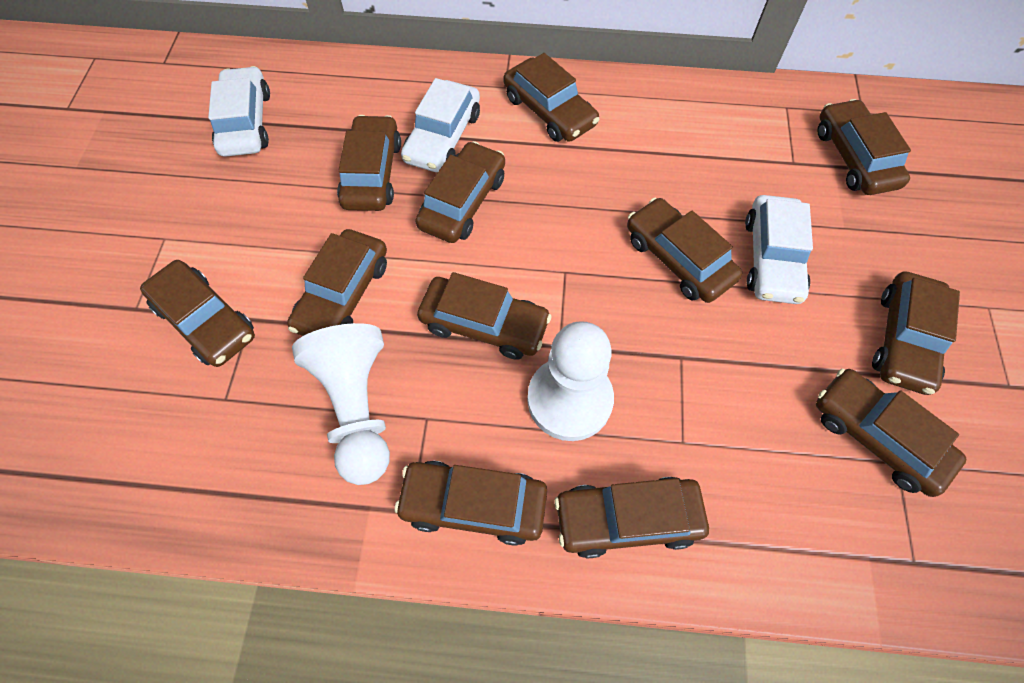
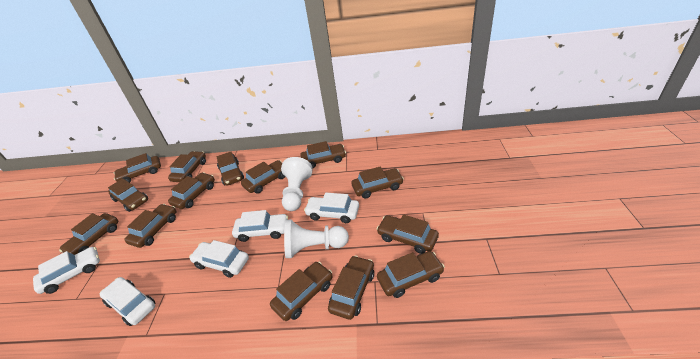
brown car: [140,260,255,367] [287,229,387,336] [337,115,401,211] [394,461,547,546] [415,141,505,243] [417,272,552,360] [504,53,599,142] [554,477,709,558] [627,198,742,303] [816,369,967,497] [817,99,911,195] [872,272,960,395] = 12 -> [59,213,119,255] [108,179,148,212] [114,153,161,183] [124,204,176,248] [168,151,206,182] [168,172,215,209] [216,152,244,186] [241,160,285,194] [270,262,333,321] [300,141,346,168] [328,256,374,320] [352,166,404,199] [377,214,439,254] [377,251,445,298] = 14
white car: [208,66,270,157] [401,78,480,172] [745,195,813,304] = 3 -> [33,247,100,294] [100,277,155,326] [189,240,249,278] [232,210,288,242] [304,193,359,223] = 5

